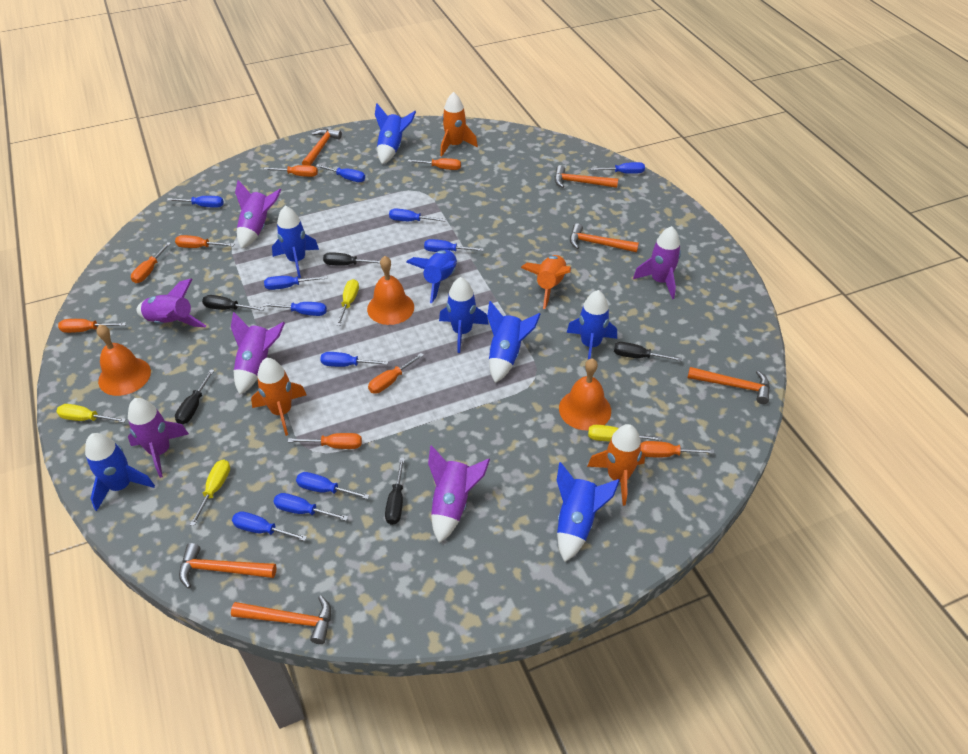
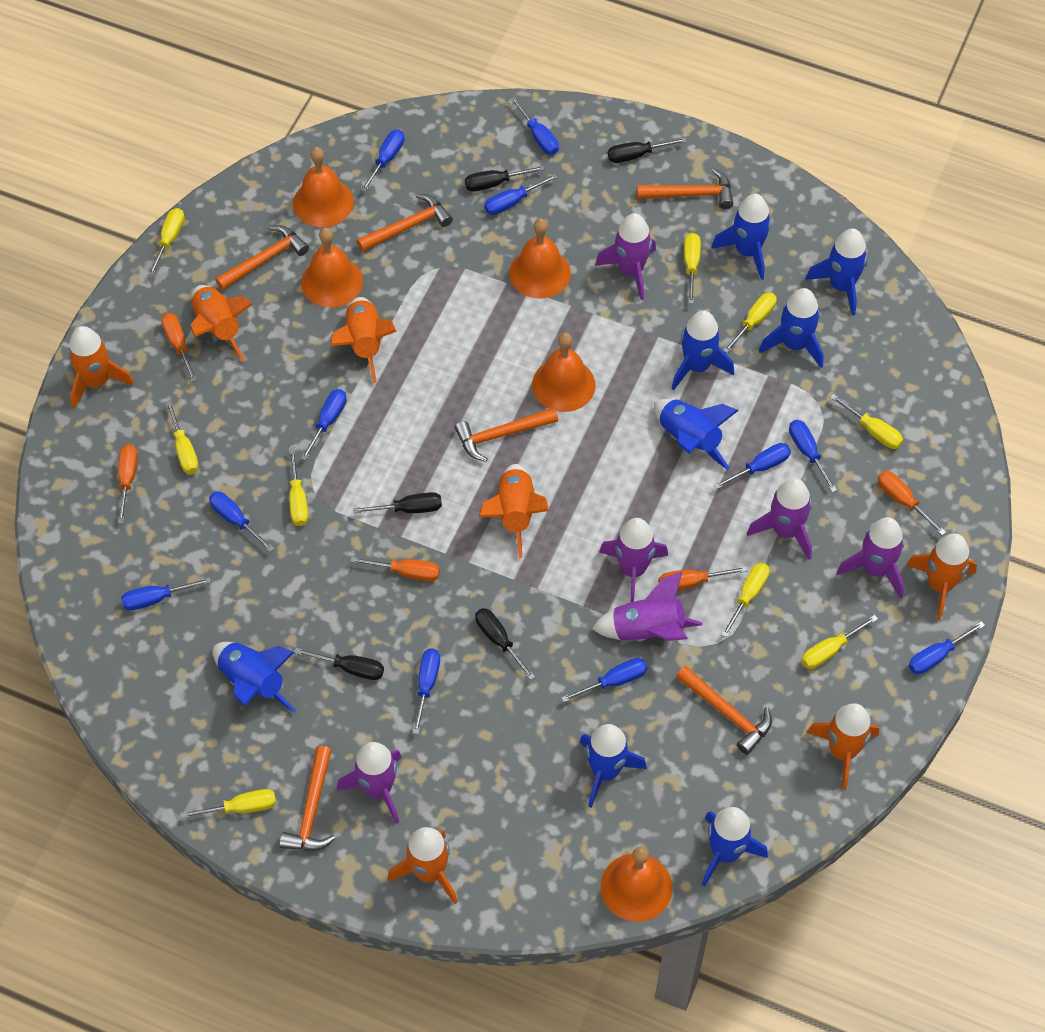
orange bell: [97,325,151,396] [367,256,414,325] [559,358,611,430] = 3 -> [293,147,354,227] [301,228,363,308] [509,218,571,298] [532,332,596,412] [601,846,672,922] = 5
orange rocket: [251,358,306,436] [440,92,478,157] [521,255,571,309] [587,424,645,506] = 4 -> [68,326,134,409] [190,285,253,362] [331,297,397,383] [387,827,457,904] [479,464,549,558] [806,703,879,790] [906,533,977,621] = 7
orange screwdriver: [58,319,126,333] [131,242,171,283] [175,235,234,248] [263,165,318,177] [288,433,362,449] [368,353,424,394] [408,158,461,170] [641,441,714,457] = 8 -> [118,444,138,523] [161,313,197,382] [350,557,440,581] [658,566,748,591] [878,471,946,535] = 5
yellow screwdriver: [56,404,126,423] [190,460,230,526] [336,279,359,326] [588,425,662,441] = 4 -> [148,208,185,276] [166,401,199,474] [181,789,276,819] [289,448,309,526] [684,233,701,304] [721,563,770,637] [723,292,777,353] [802,615,878,669] [830,394,903,449] = 9

